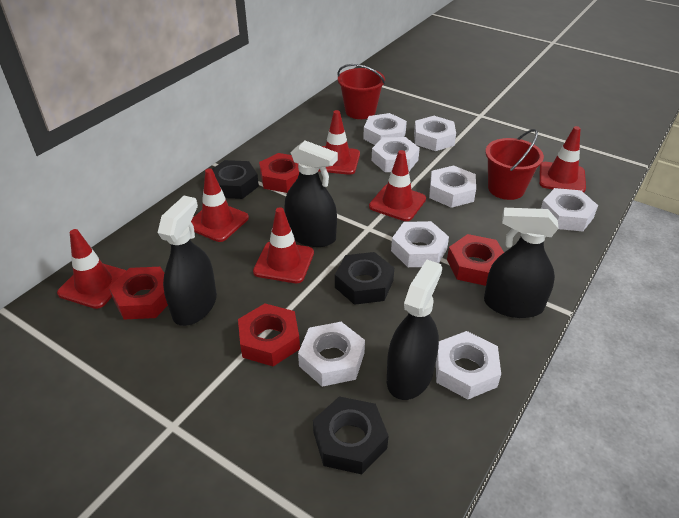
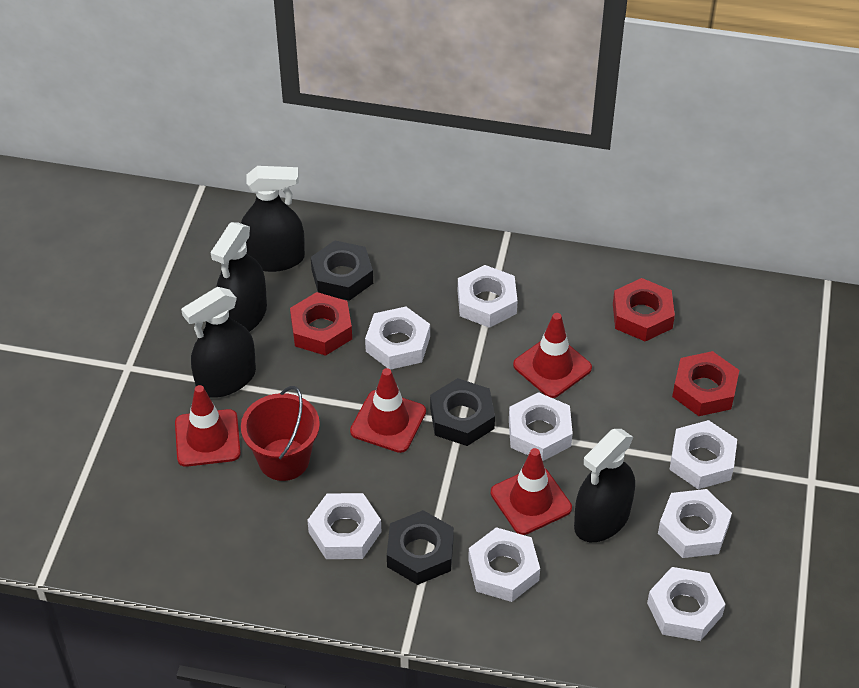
red bucket: [337,64,385,119] [485,129,544,200] = 2 -> [241,386,320,481] = 1
red nut: [109,267,168,320] [238,304,300,366] [259,153,299,193] [447,234,504,286] = 4 -> [290,292,352,356] [613,278,675,342] [672,351,739,416] = 3
red traffic cone: [57,229,127,309] [191,168,249,242] [253,207,314,283] [318,110,360,175] [369,150,426,221] [539,126,586,192] = 6 -> [175,385,241,467] [350,368,426,453] [491,448,572,535] [513,313,592,398] = 4

